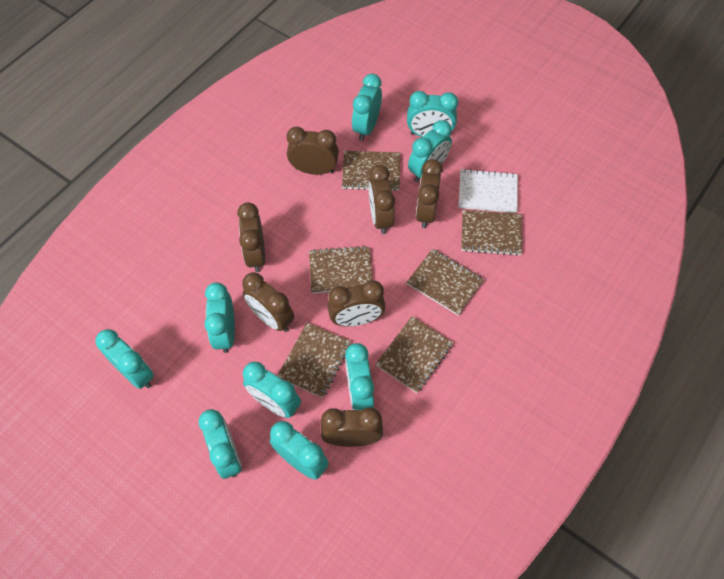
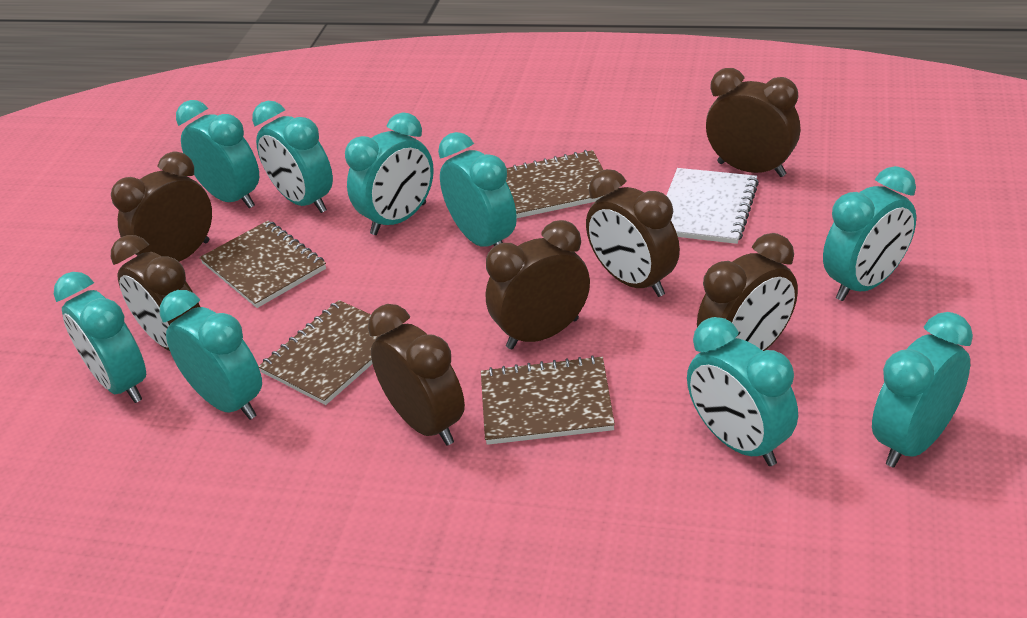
brown notebook: [278,323,351,398] [309,246,372,293] [342,151,400,191] [376,316,453,393] [406,249,484,316] [461,210,522,256] = 6 -> [199,221,326,308] [258,300,382,405] [481,355,615,445] [506,150,603,218] = 4

